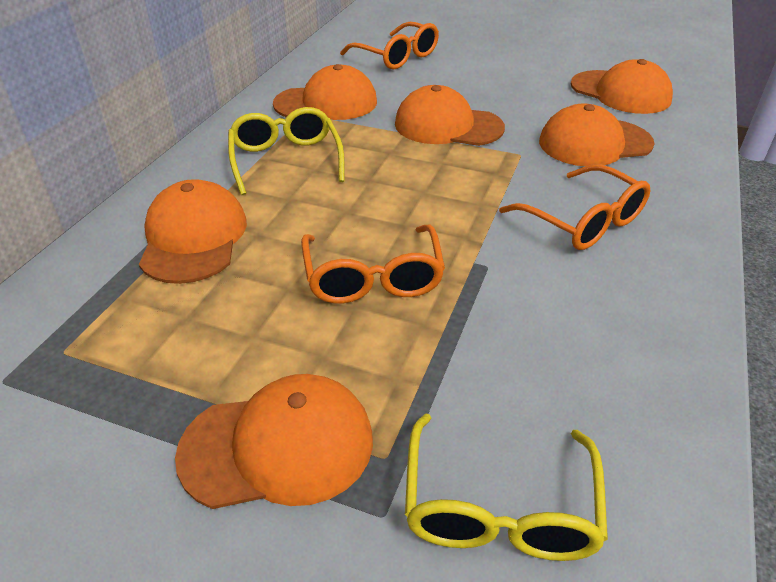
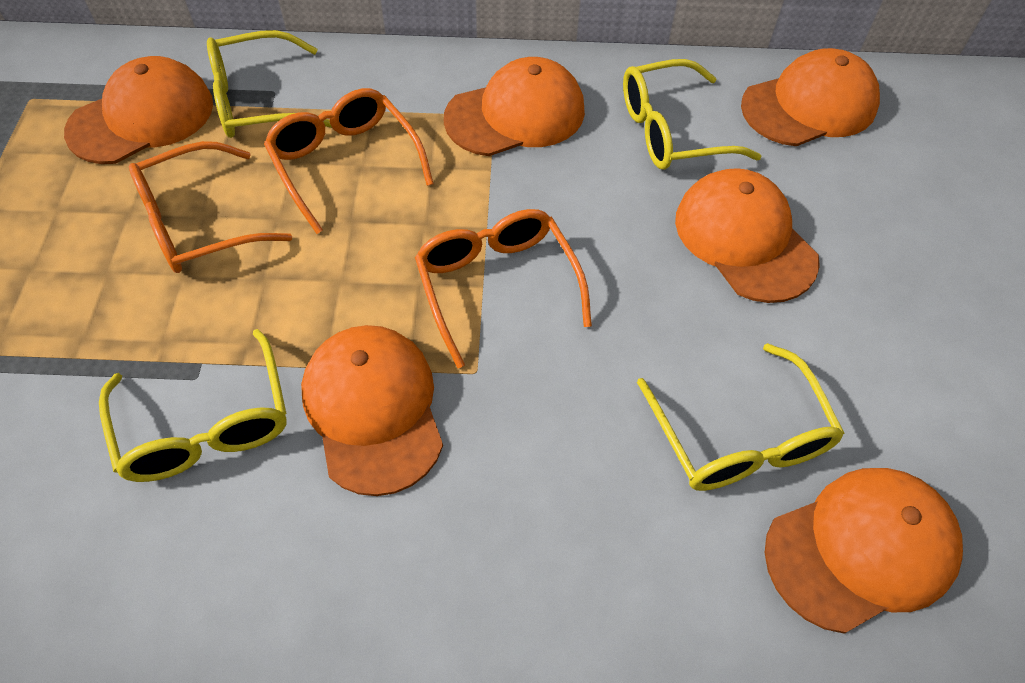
yellow glasses: [228,107,345,195] [405,414,608,561] = 2 -> [99,329,287,482] [207,30,332,138] [623,59,762,170] [637,343,845,491] = 4

